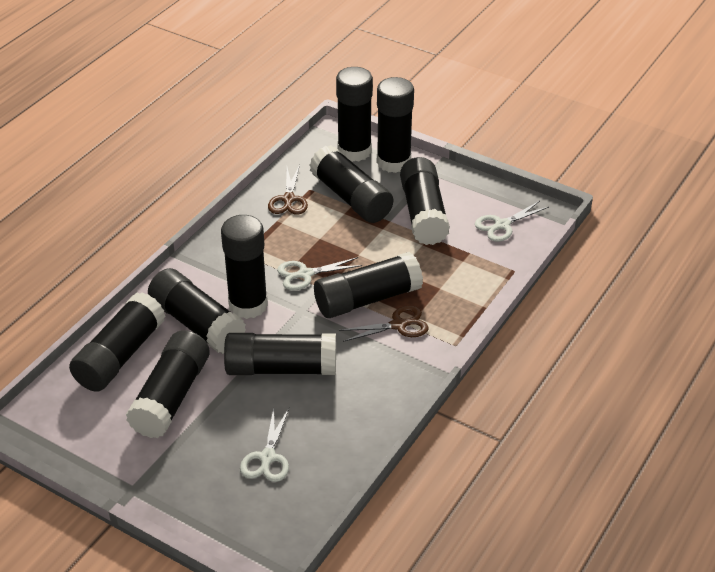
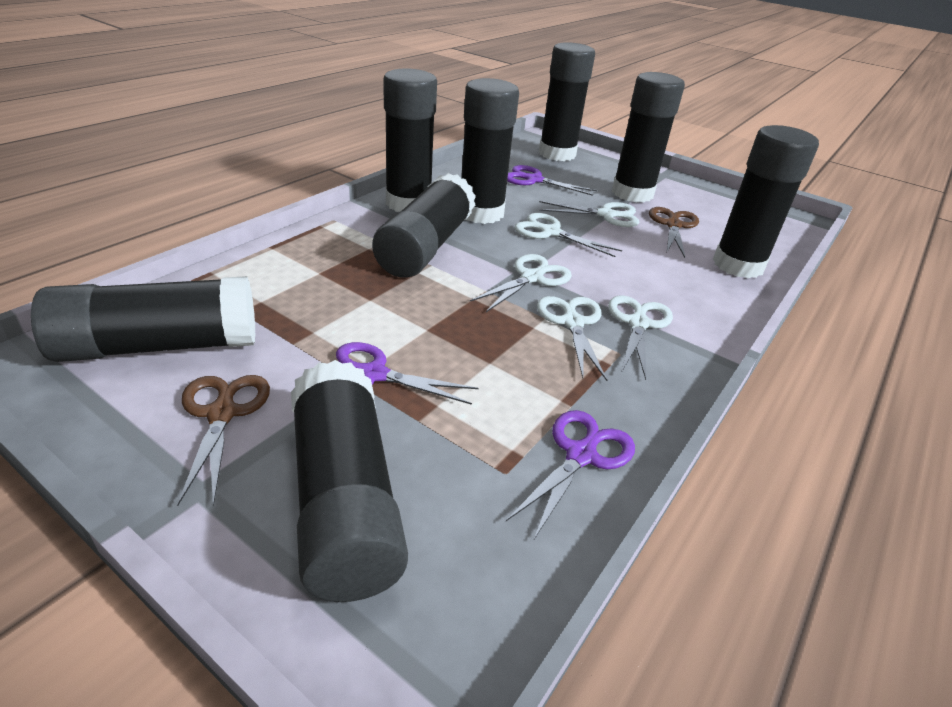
black glue stick: [69,292,165,392] [126,330,210,438] [148,268,246,354] [221,215,268,319] [224,333,336,375] [309,145,393,223] [314,252,423,318] [336,67,373,162] [377,77,414,173] [400,157,450,245] = 10 -> [31,276,256,362] [291,360,408,602] [372,173,476,278] [383,68,437,212] [461,78,519,224] [539,42,595,161] [612,72,685,203] [713,125,819,278] = 8
purple scissors: none = 0 -> [336,342,479,405] [506,410,635,539] [507,165,597,196] = 3
white scissors: [240,408,289,482] [277,257,363,290] [475,201,549,242] = 3 -> [470,254,572,312] [515,213,622,257] [537,296,607,381] [539,201,640,227] [608,296,673,380] = 5

